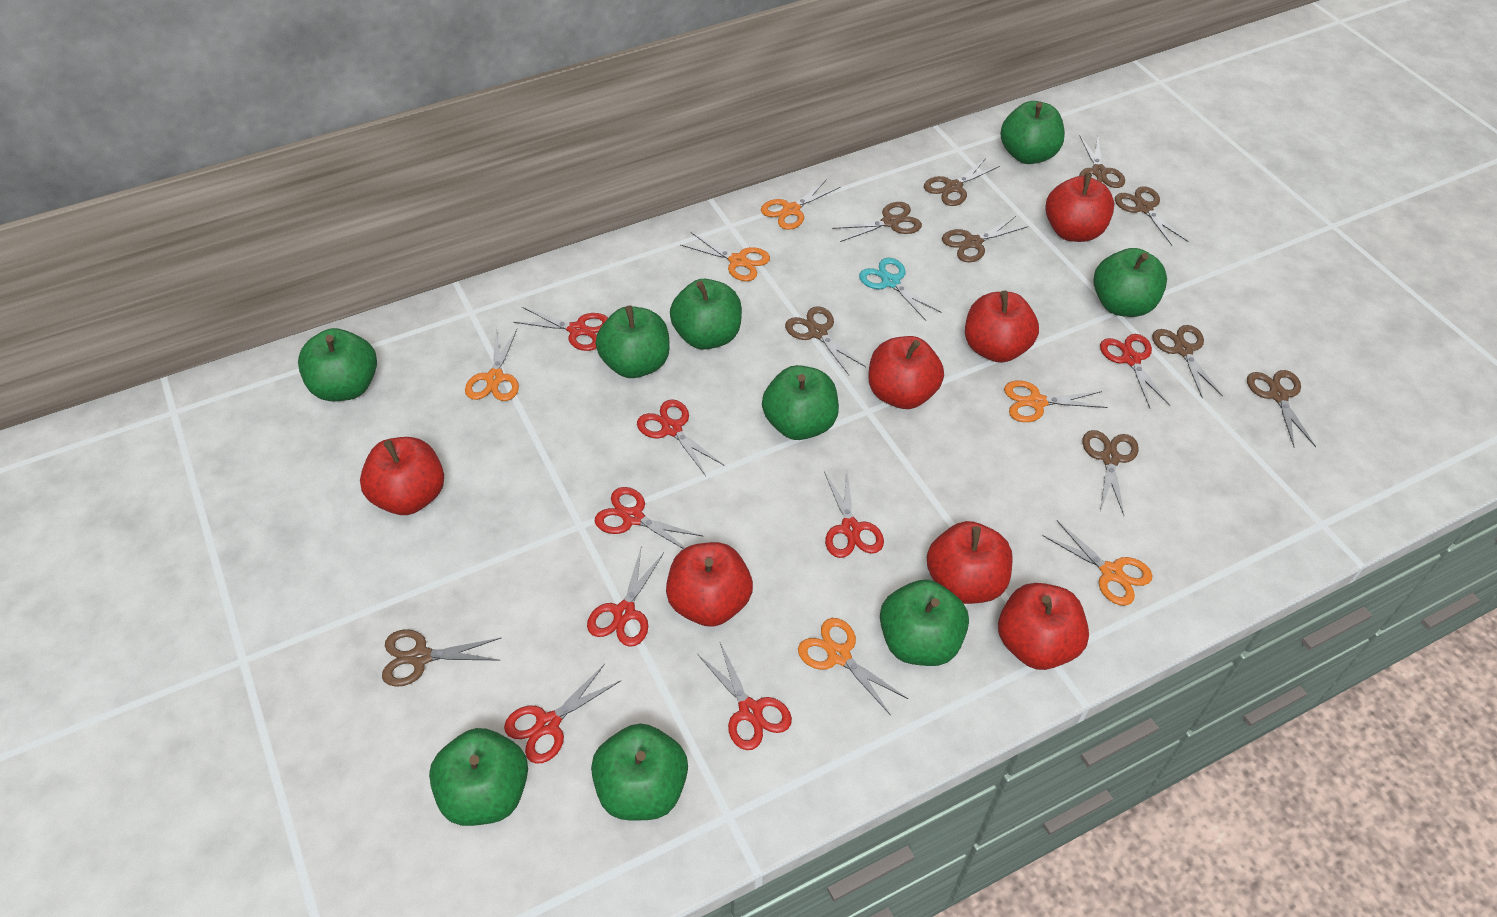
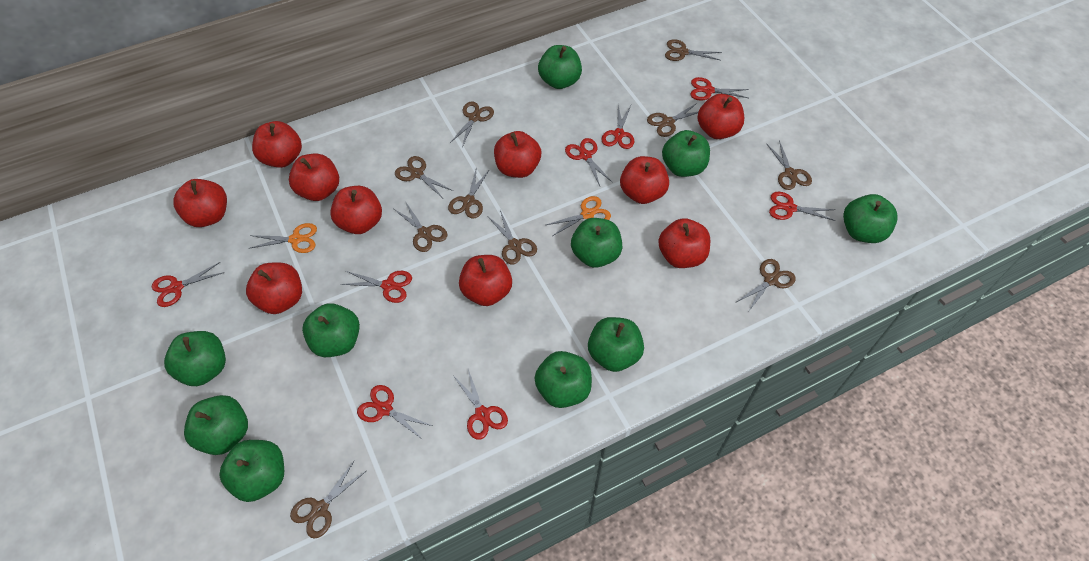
green apple: [298,328,377,401] [429,728,528,826] [591,723,688,820] [596,305,670,378] [670,279,742,350] [762,365,839,440] [880,580,969,666] [1000,101,1065,164] [1094,248,1167,317] = 9 -> [164,331,226,386] [184,395,248,455] [219,440,284,502] [302,303,360,357] [534,351,592,408] [538,45,582,89] [571,218,622,268] [588,317,644,372] [662,130,710,177] [843,194,898,243] = 10
orange scissors: [465,329,519,401] [681,232,770,281] [761,179,840,230] [798,618,908,714] [1004,380,1107,422] [1042,520,1153,606] = 6 -> [250,223,317,253] [546,196,611,236] = 2
red apple: [360,437,444,515] [666,542,753,627] [868,336,944,409] [927,521,1013,604] [965,290,1039,363] [998,583,1089,670] [1045,173,1114,242] = 7 -> [173,179,227,227] [246,262,302,314] [252,121,302,168] [289,153,339,201] [330,186,382,234] [459,255,512,306] [494,131,541,178] [620,156,669,204] [658,218,710,268] [697,94,744,139] = 10
turquoise scissors: [859,258,941,321] = 1 -> none = 0

